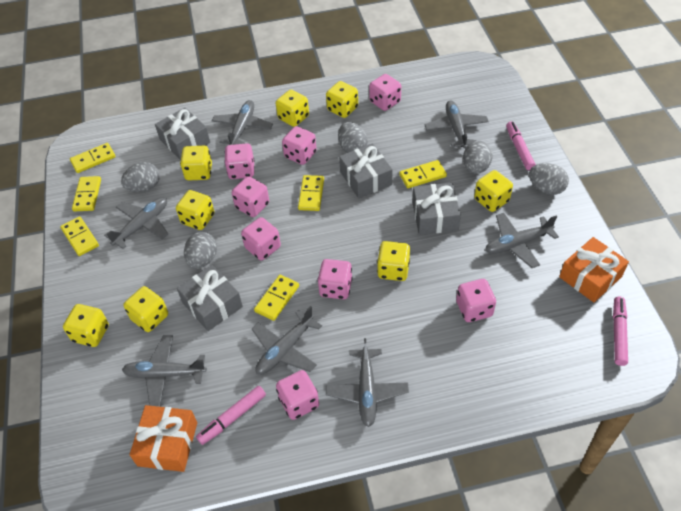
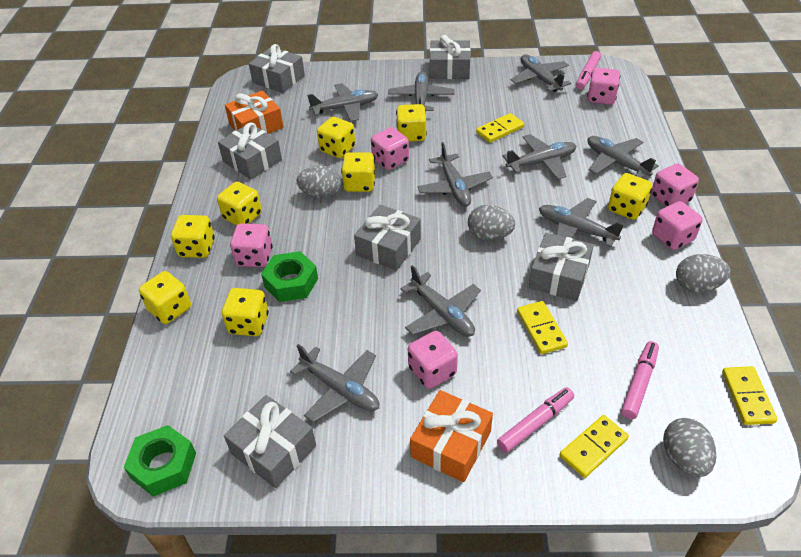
green nut: none = 0 -> [123,425,196,497] [261,251,318,302] = 2
grey egg: [121,162,160,192] [184,232,217,269] [338,122,368,153] [463,141,493,174] [529,163,569,195] = 5 -> [297,166,341,199] [468,205,515,240] [663,418,716,477] [676,254,731,293] = 4
grey gift: [155,108,210,160] [177,265,243,331] [339,143,393,198] [412,183,461,235] = 4 -> [218,123,282,180] [224,395,316,488] [249,44,305,93] [354,205,421,271] [430,35,471,79] [529,233,594,301] = 6
grey plane: [104,197,168,249] [122,335,207,407] [212,100,273,145] [252,306,322,375] [326,338,409,427] [424,100,489,149] [485,213,559,268] = 7 -> [290,344,380,422] [307,83,378,122] [388,71,454,111] [400,265,481,337] [417,142,493,207] [502,134,576,179] [511,54,571,92] [539,198,624,247] [587,136,659,178] = 9
pink dice: [224,143,255,179] [232,176,269,217] [241,217,281,261] [276,370,319,420] [282,126,317,165] [317,259,353,299] [369,74,401,111] [456,279,496,322] = 8 -> [230,223,273,267] [371,127,409,170] [408,331,458,389] [587,67,620,105] [651,164,699,207] [652,201,703,250] = 6
yellow domino: [60,216,99,256] [70,143,116,173] [72,176,101,211] [254,275,299,321] [298,175,324,211] [399,160,447,188] = 6 -> [476,113,524,143] [517,301,568,354] [560,415,629,478] [722,366,777,425] = 4

